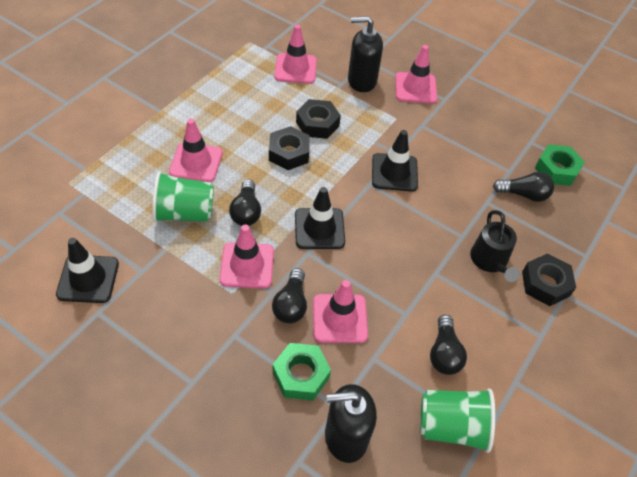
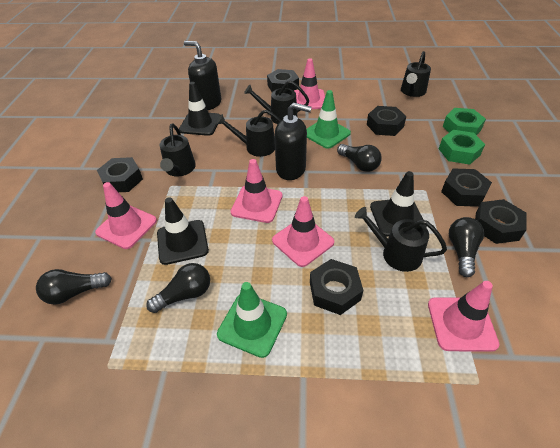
black nut: [269,126,310,170] [296,99,341,139] [522,253,576,306] = 3 -> [97,157,143,192] [267,69,299,92] [310,259,363,315] [367,106,406,136] [441,169,492,207] [475,199,527,244] = 6
black watering can: [470,210,520,282] = 1 -> [160,124,196,177] [216,110,281,157] [244,81,309,124] [355,207,447,272] [401,51,431,97] = 5
green cup: [152,171,214,222] [420,389,495,453] = 2 -> none = 0
green traffic cone: none = 0 -> [217,282,287,358] [307,90,351,149] = 2

